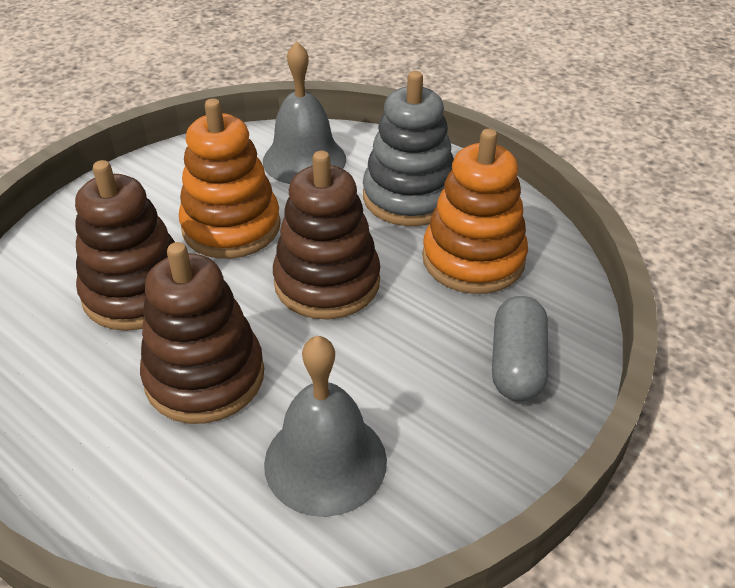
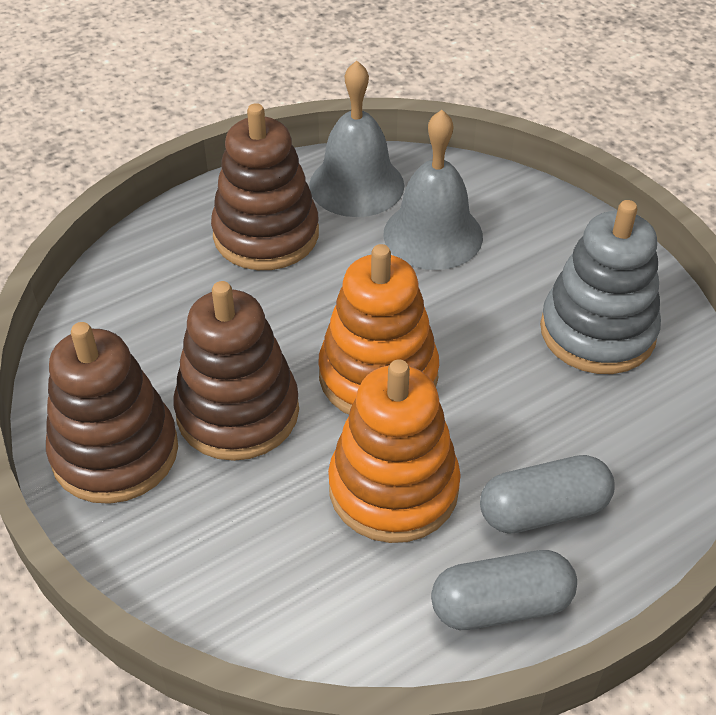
grey capsule: [492,296,548,401] = 1 -> [431,550,577,630] [480,455,615,534] = 2

